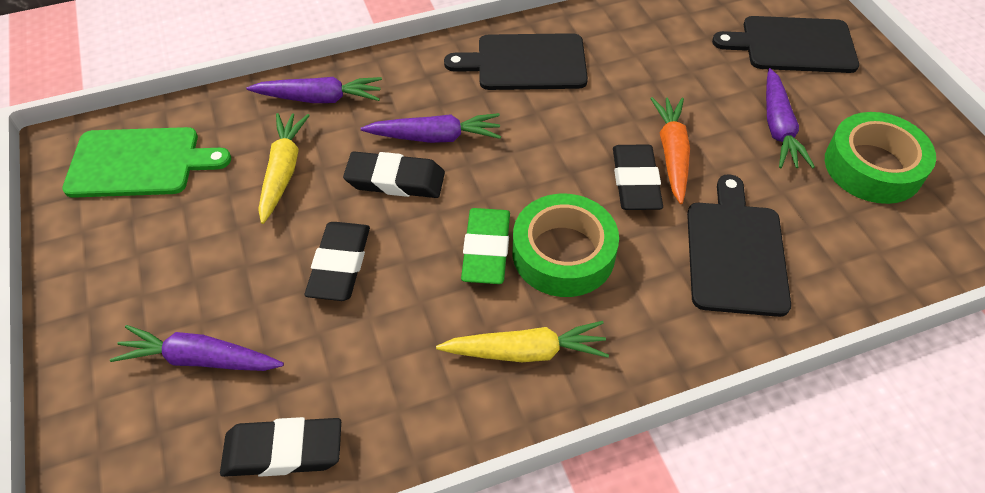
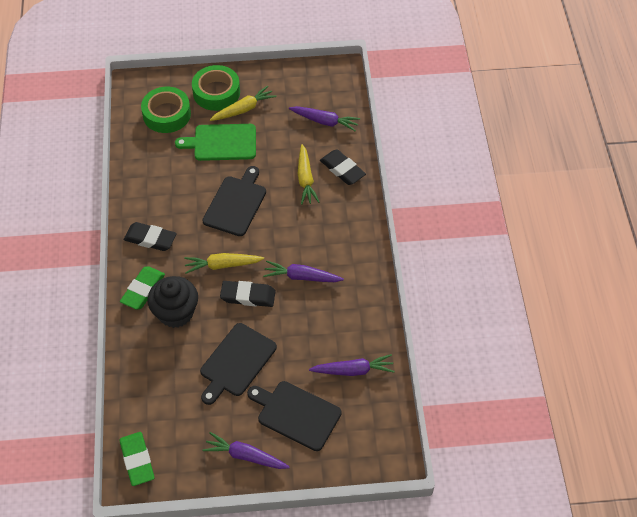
black cupcake: none = 0 -> [147,276,198,328] = 1
black eraser: [220,417,341,477] [305,222,370,301] [343,152,445,198] [613,144,663,210] = 4 -> [124,222,177,251] [220,281,276,307] [320,149,366,185] = 3
green eraser: [461,208,510,284] = 1 -> [120,266,165,310] [120,432,155,486] = 2
orange carrot: [650,97,690,204] = 1 -> none = 0
yellow carrot: [258,113,310,224] [436,321,609,362] = 2 -> [184,253,264,274] [210,85,277,121] [298,144,320,205] = 3

